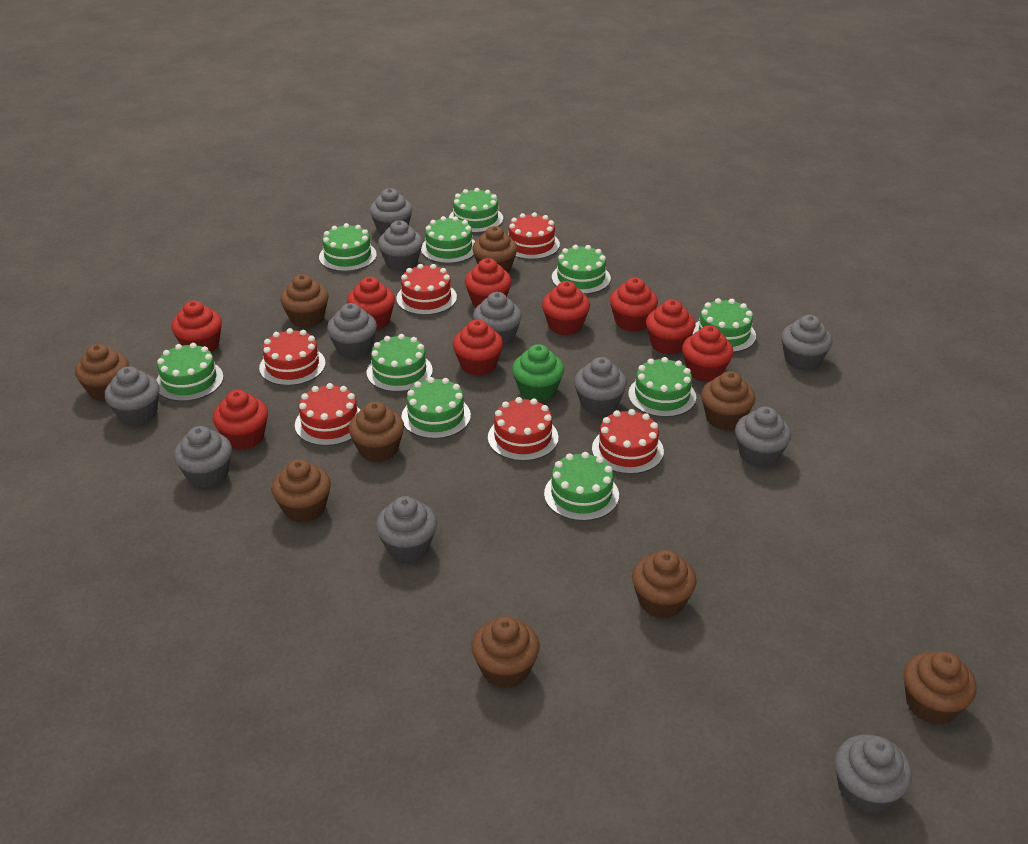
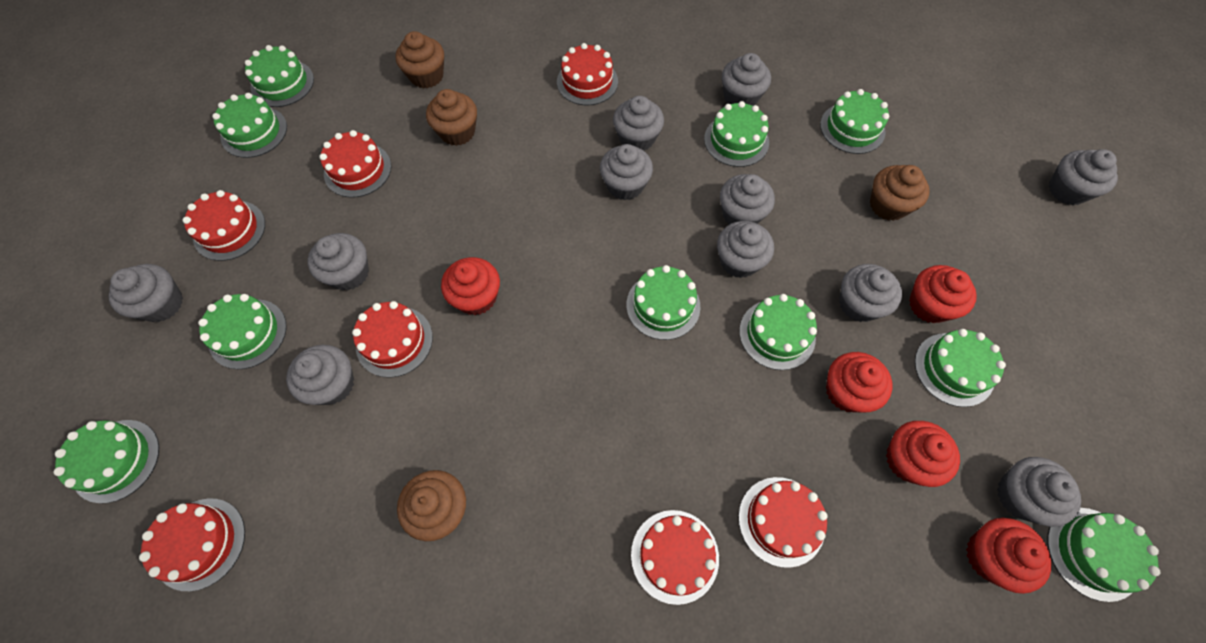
brown cupcake: [75,344,129,401] [271,459,331,523] [280,274,328,328] [349,401,404,462] [471,616,539,688] [472,226,517,273] [632,550,697,618] [701,371,755,430] [904,651,977,725] = 9 -> [395,31,444,89] [397,470,466,541] [426,89,477,146] [870,165,930,221] = 4
green cupcake: [512,344,564,402] = 1 -> none = 0
red cake: [259,328,326,386] [295,383,360,446] [396,264,457,315] [488,397,558,461] [508,212,560,260] [592,409,664,474] = 6 -> [139,499,245,591] [182,190,265,261] [319,130,391,198] [352,301,433,378] [557,43,618,105] [631,510,719,605] [738,477,827,568] = 7
red cupcake: [171,301,222,352] [213,390,268,450] [347,277,395,330] [453,319,503,376] [465,258,512,307] [542,281,590,335] [610,278,658,332] [646,299,695,355] [682,325,733,382] = 9 -> [441,257,500,315] [826,352,892,413] [886,421,960,487] [909,265,977,323] [966,518,1051,594] = 5

